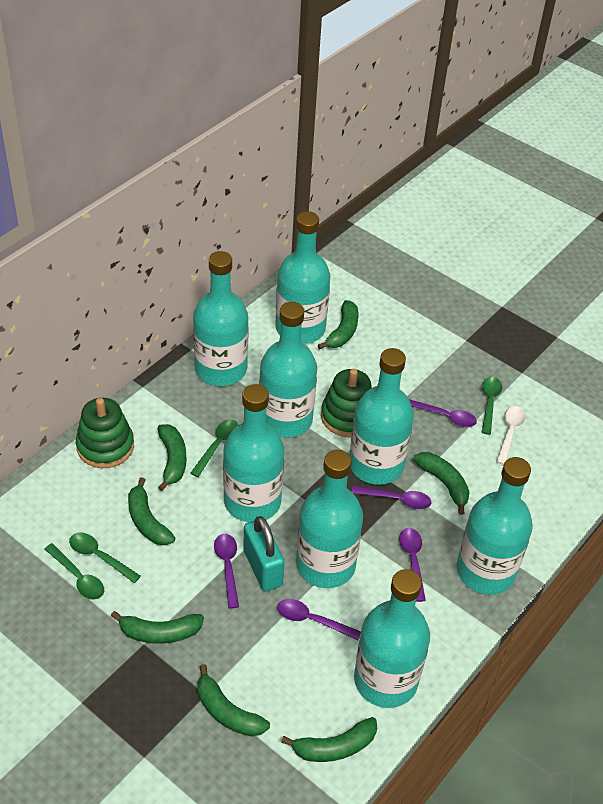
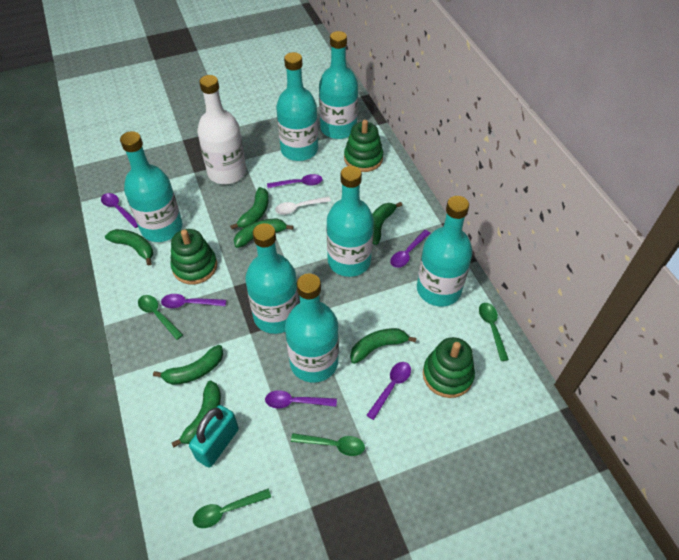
green stacking toy: [76,398,134,468] [321,369,372,437] = 2 -> [170,229,217,284] [344,120,383,172] [423,337,475,398] = 3
purple spoon: [214,534,239,609] [277,599,361,640] [351,486,431,509] [399,528,426,602] [409,399,477,427] = 5 -> [101,193,138,228] [161,294,226,308] [265,390,337,409] [267,174,322,188] [366,362,411,420] [390,230,430,268] = 6
turquoise bottle: [193,251,249,386] [223,384,284,522] [259,302,317,438] [275,211,330,344] [296,450,363,588] [350,348,414,485] [354,569,430,708] [457,457,533,595] = 8 -> [120,131,182,242] [245,223,299,334] [276,52,318,161] [285,273,339,382] [319,31,358,139] [327,166,374,277] [417,196,473,306] = 7
white bottle: none = 0 -> [197,75,246,184] = 1

